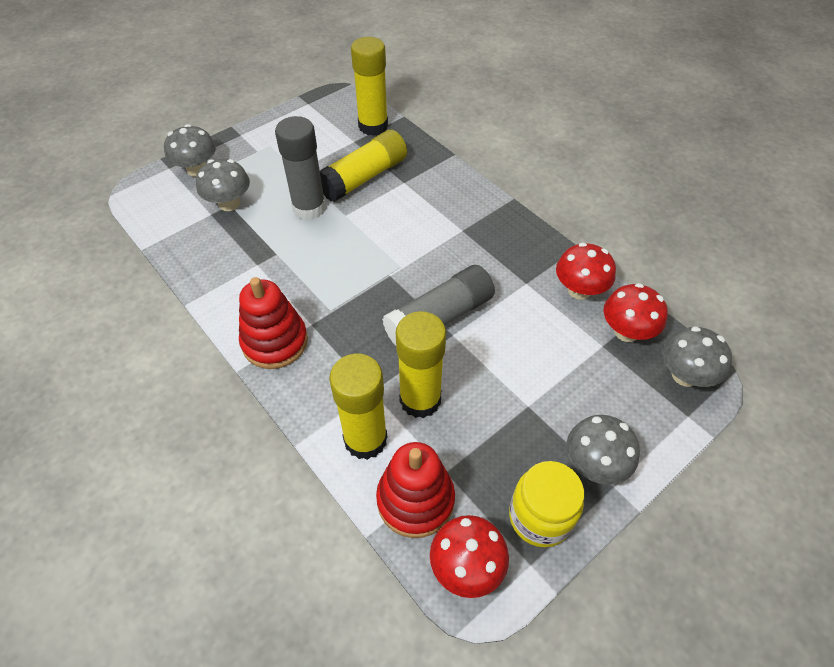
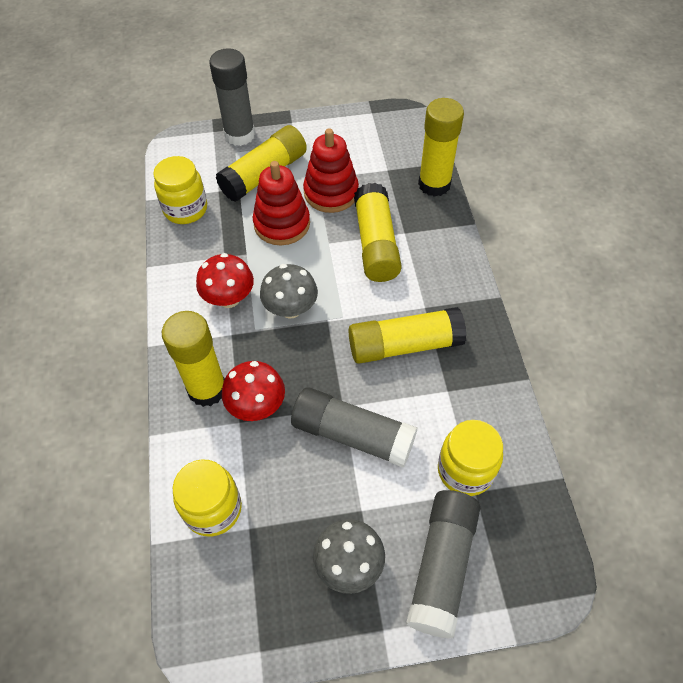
grey glue stick: [275,116,326,220] [382,265,495,346] = 2 -> [209,48,255,146] [291,387,418,467] [406,490,480,639] = 3
grey mushroom: [164,124,216,177] [196,159,250,211] [566,415,640,485] [663,326,732,387] = 4 -> [260,264,318,319] [313,519,385,594] = 2
red mushroom: [430,515,509,598] [556,243,616,300] [604,283,668,342] = 3 -> [196,253,254,308] [222,361,285,421] = 2
yellow glue stick: [320,130,407,202] [329,354,387,460] [351,37,388,136] [396,311,446,418] = 4 -> [162,311,225,407] [216,125,307,202] [349,307,467,364] [354,183,402,282] [418,98,464,197] = 5
yellow jar: [509,461,584,547] = 1 -> [153,156,207,224] [173,459,242,536] [438,420,503,496] = 3

